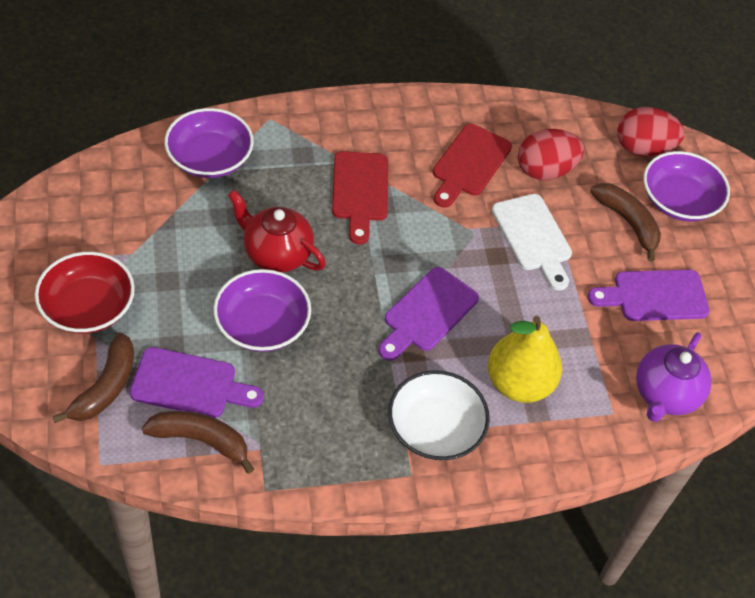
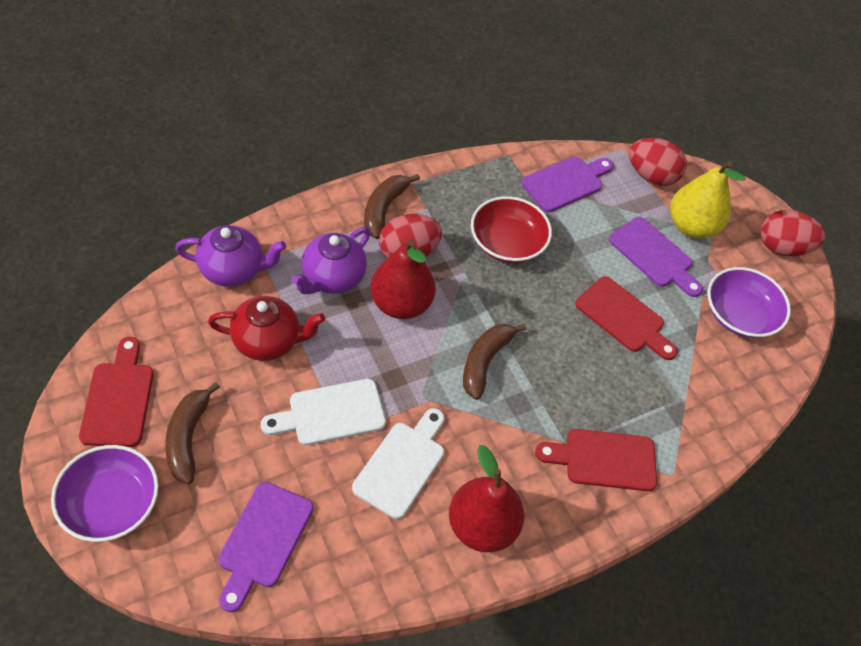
purple bowl: [164,108,254,178] [213,269,311,352] [643,151,730,221] = 3 -> [51,445,159,542] [707,267,791,338] = 2
purple teapot: [636,332,711,422] = 1 -> [175,225,286,287] [291,227,371,294] = 2
red cutting board: [332,151,388,245] [433,124,512,208] = 2 -> [79,337,154,447] [535,429,657,491] [575,276,678,360] = 3
red egg: [518,129,584,180] [617,107,685,157] = 2 -> [379,214,442,258] [629,138,687,186] [760,210,825,256] = 3
red pear: none = 0 -> [370,240,436,319] [449,445,524,552] = 2
white bowl: [388,370,490,460] = 1 -> none = 0
white cutting board: [492,194,572,291] = 1 -> [261,379,386,445] [352,408,444,519] = 2

